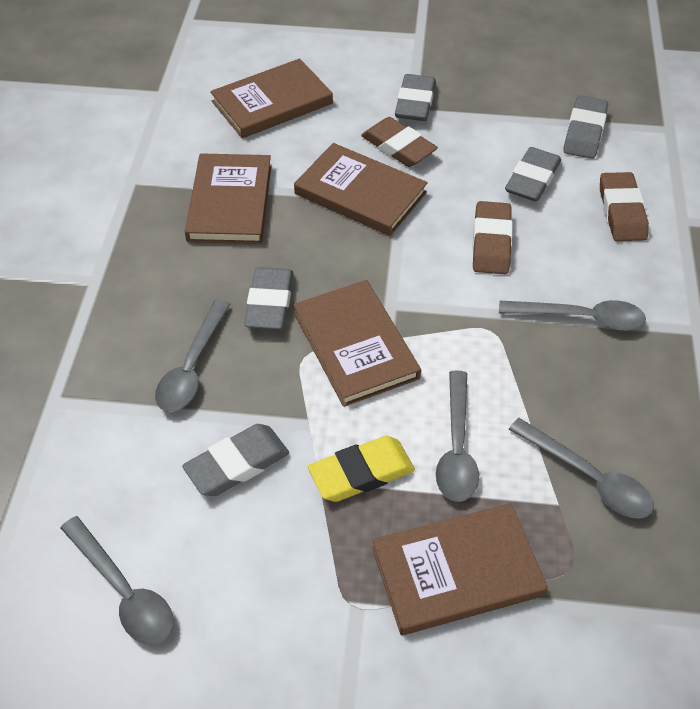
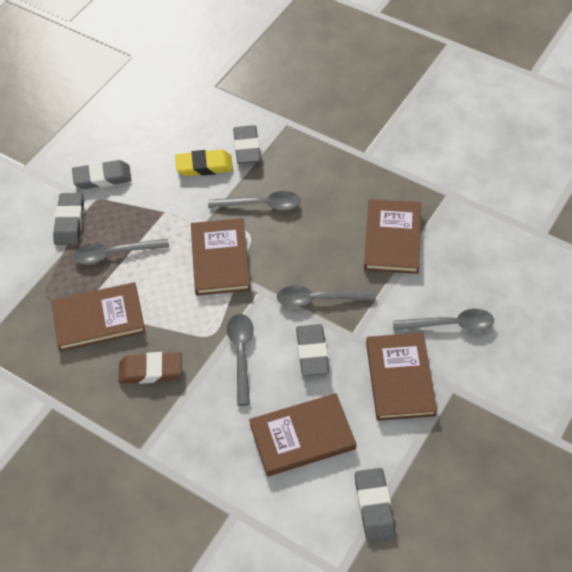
brown eraser: [361,117,438,167] [472,201,513,274] [600,172,649,241] = 3 -> [118,352,182,384] = 1

